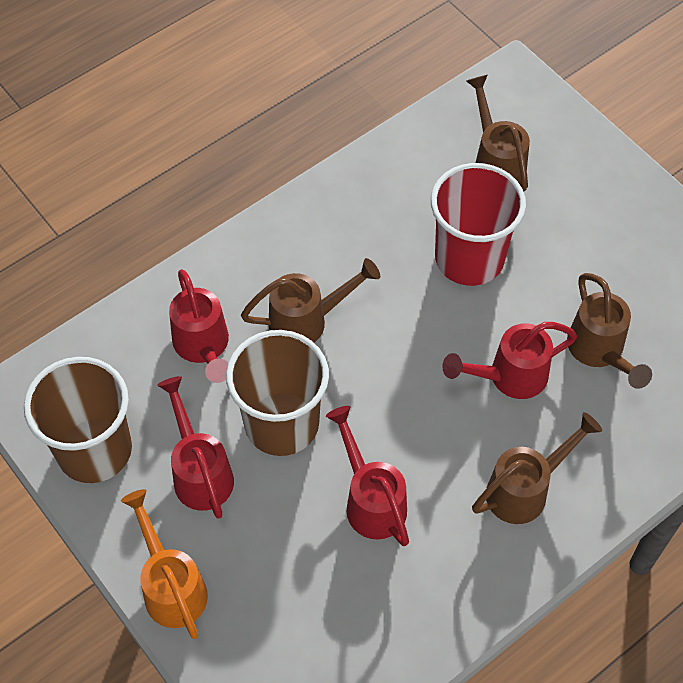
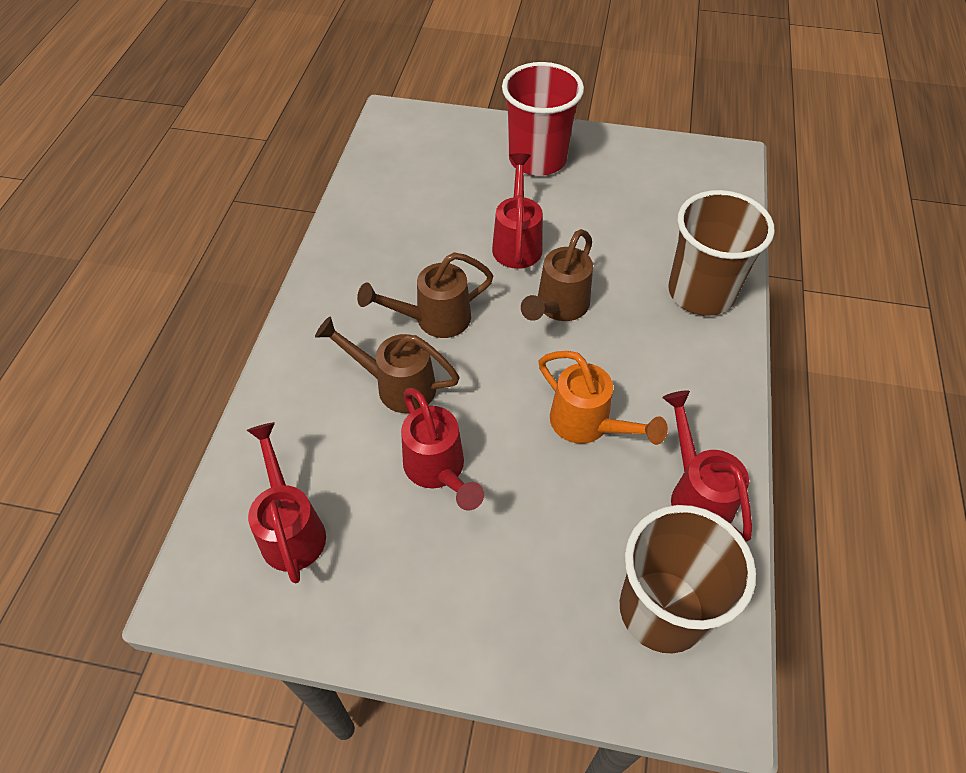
brown watering can: [241,258,380,342] [466,75,530,192] [472,412,602,524] [567,273,652,389] = 4 -> [315,316,460,413] [357,252,493,338] [521,229,593,321] = 3

